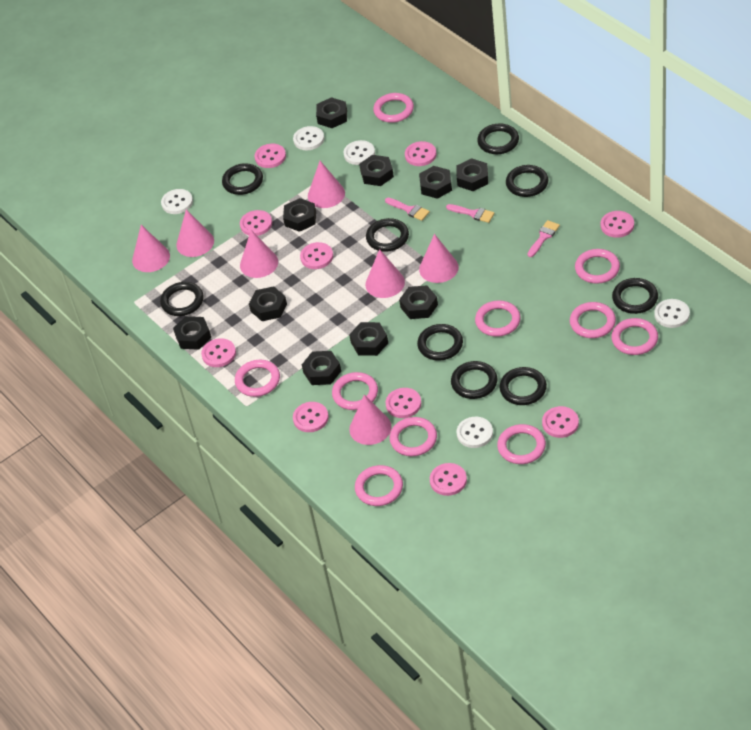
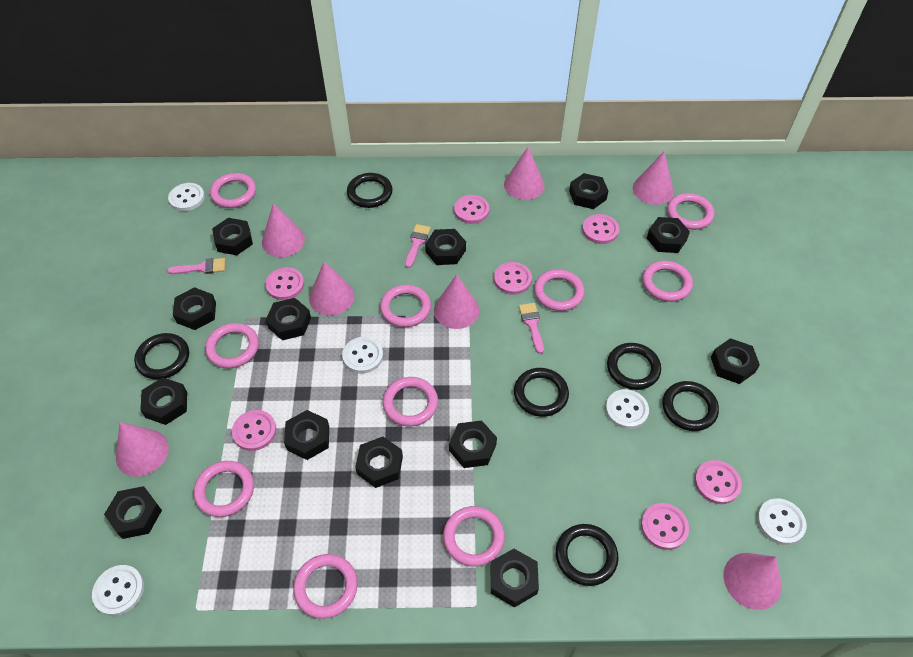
black nut: [173,316,211,350] [249,286,287,321] [283,198,316,232] [302,351,341,385] [316,97,347,128] [349,322,388,356] [359,155,394,186] [399,285,438,319] [419,166,452,199] [456,158,488,191] = 10 -> [104,486,162,539] [140,377,187,425] [173,287,216,330] [212,218,253,255] [266,298,311,340] [284,410,329,460] [355,437,403,488] [425,229,466,265] [449,420,497,468] [491,549,539,608] [569,173,608,209] [647,217,690,253] [711,338,760,384] = 13
black ring: [160,282,204,316] [222,163,263,195] [366,218,409,252] [417,324,463,361] [451,361,497,399] [477,124,519,154] [499,367,547,405] [506,165,548,197] [612,278,658,314] = 9 -> [134,333,189,380] [347,173,393,208] [514,368,569,417] [556,524,618,586] [607,343,661,390] [662,381,719,431] = 6
pink button: [201,338,236,367] [240,210,272,236] [254,144,286,168] [293,402,329,432] [300,242,333,269] [385,388,421,418] [405,141,436,166] [430,463,467,496] [542,406,579,438] [601,211,634,238] = 10 -> [232,410,277,451] [265,267,304,300] [454,195,489,224] [494,262,532,295] [582,214,619,244] [641,503,689,550] [695,460,742,504] = 7

